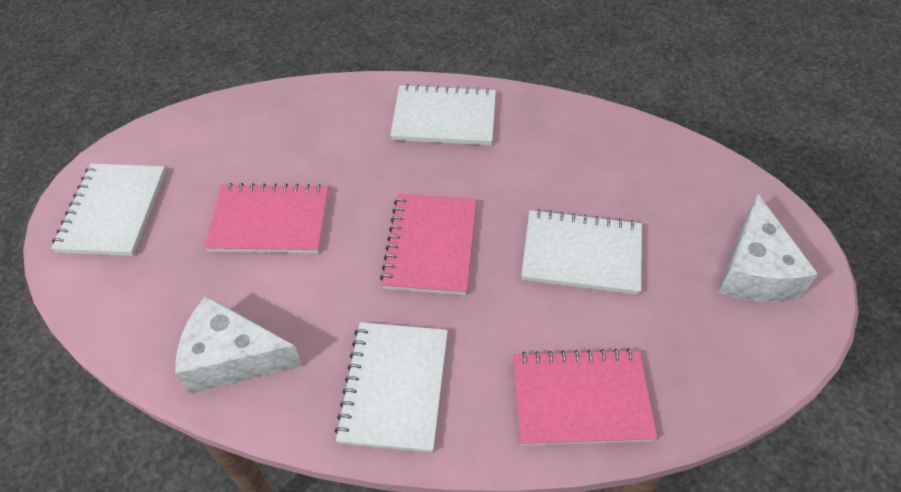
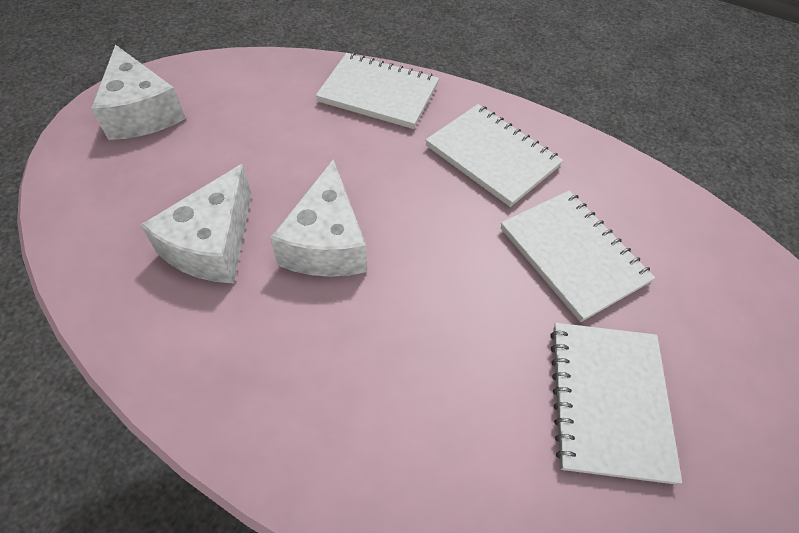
pink notebook: [204,183,329,253] [380,194,476,295] [513,348,658,446] = 3 -> none = 0
white cheese: [175,296,303,394] [719,193,818,302] = 2 -> [91,45,186,140] [140,164,252,283] [270,159,367,277] = 3

